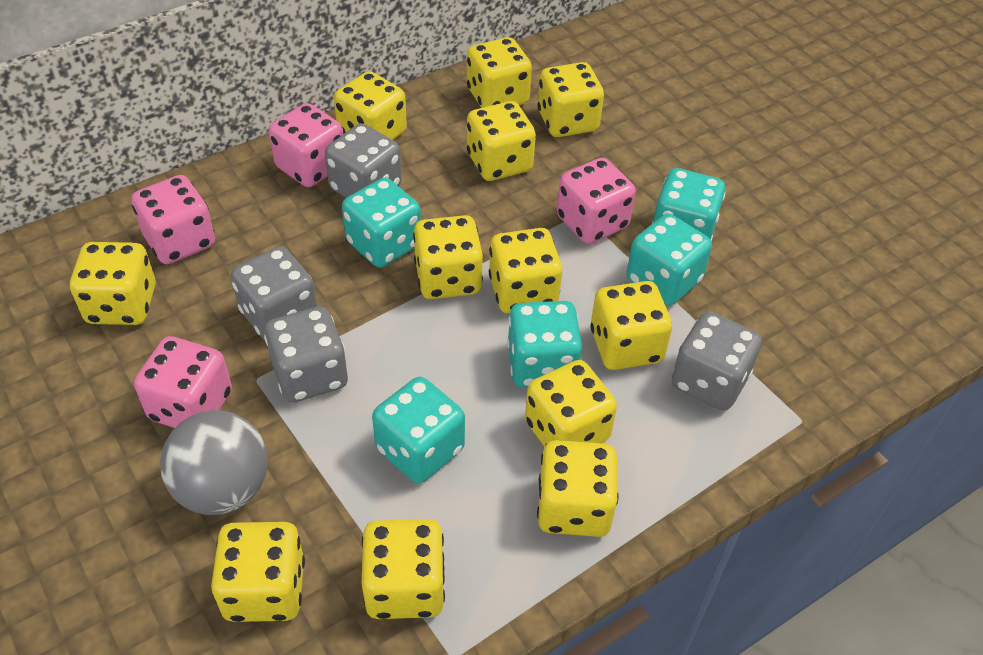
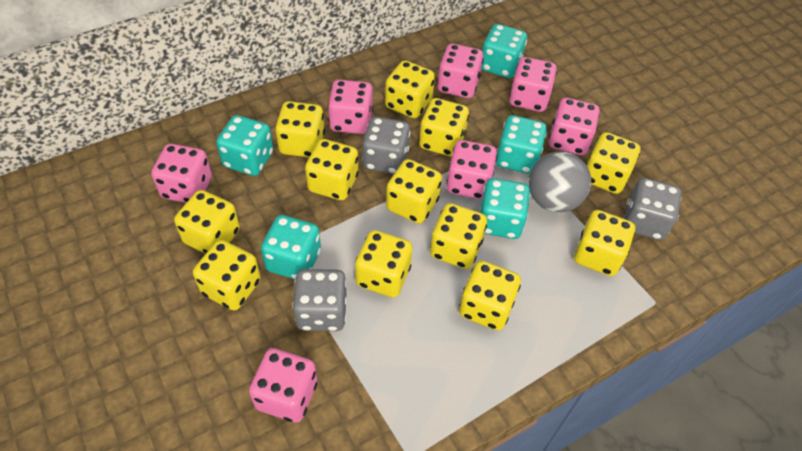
grey dice: [231,246,317,340] [264,306,348,403] [325,123,402,198] [672,312,762,410] = 4 -> [292,269,347,331] [362,116,411,174] [624,178,682,240] = 3
pink dice: [131,175,215,264] [134,336,232,428] [269,103,343,187] [557,158,636,244] = 4 -> [151,144,212,203] [249,348,318,423] [328,80,373,134] [437,44,484,98] [446,140,497,199] [509,57,557,112] [549,98,600,155] = 7

